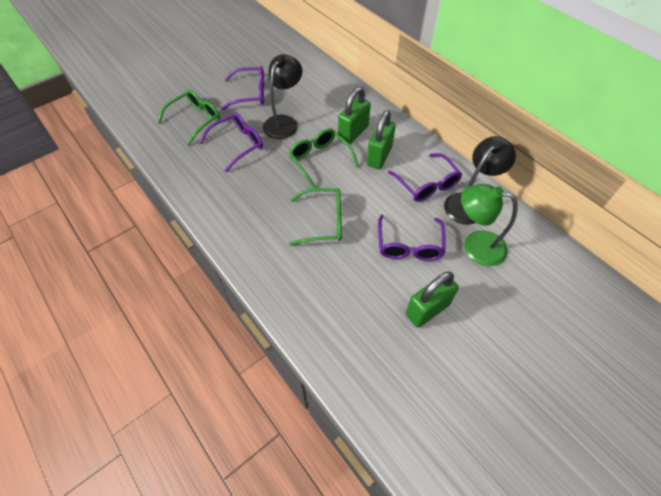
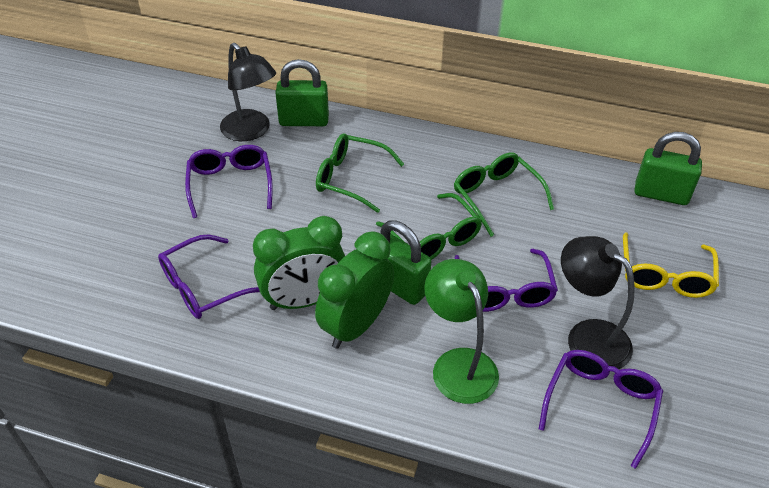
green clock: none = 0 -> [253,216,345,310] [315,231,394,349] = 2
yellow glasses: none = 0 -> [623,232,719,298] = 1

